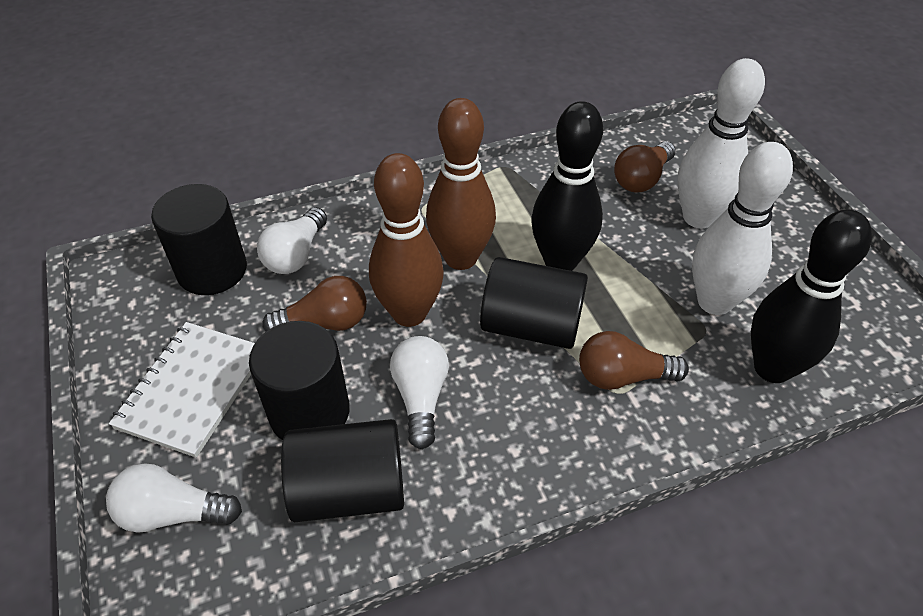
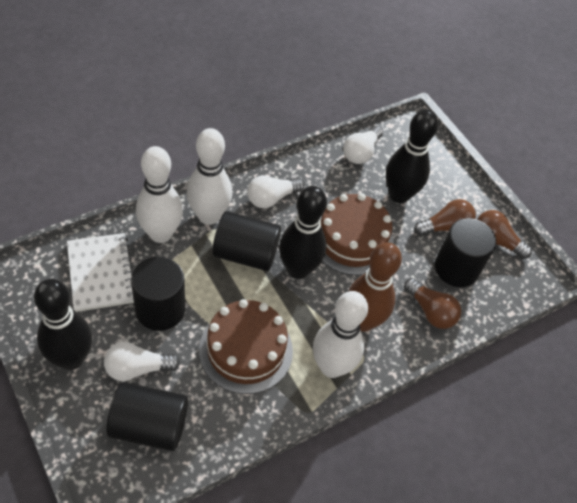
black bowling pin: [531,101,603,271] [751,209,872,383] = 2 -> [34,279,92,370] [279,186,327,279] [386,109,438,203] = 3
brown bowling pin: [369,153,444,327] [426,98,496,270] = 2 -> [348,242,402,332] = 1
brown cake: none = 0 -> [199,299,293,394] [320,193,394,276] = 2
white bowling pin: [677,58,765,228] [692,142,793,315] = 2 -> [136,146,183,243] [187,128,232,225] [313,291,368,378] = 3

